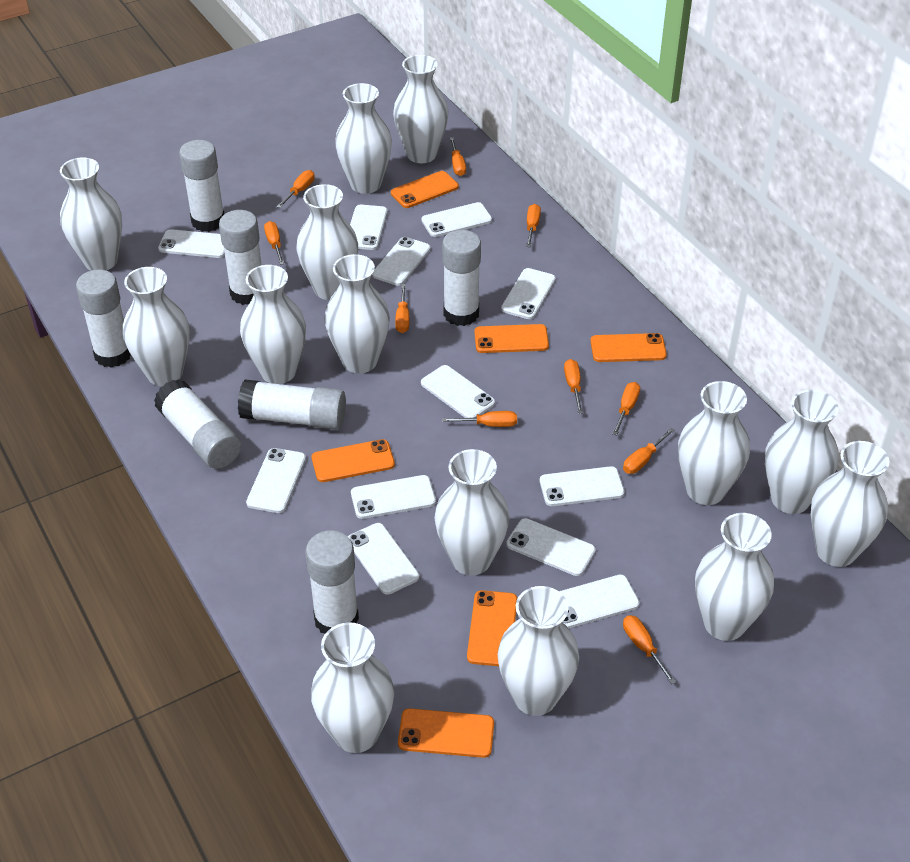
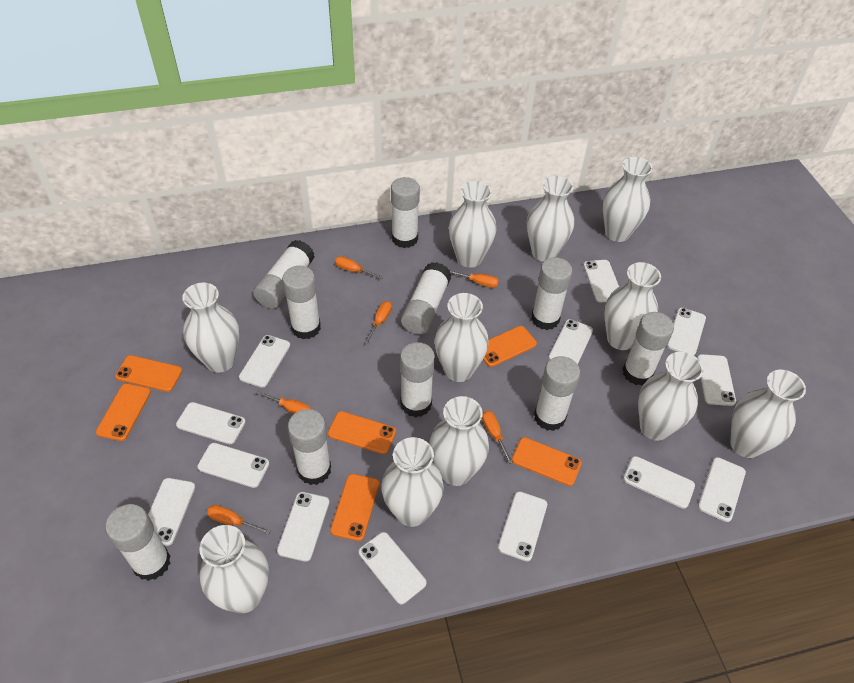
orange screwdriver: [264,221,284,265] [277,170,315,208] [395,284,409,333] [442,411,517,427] [450,137,466,176] [526,204,541,247] [564,359,583,414] [612,382,640,435] [623,428,675,474] [623,615,676,684] = 10 -> [207,505,271,534] [256,390,311,414] [335,256,383,279] [364,301,392,344] [450,270,499,288] [482,411,513,464] = 6
white glue stick: [76,270,131,368] [154,379,241,469] [179,140,224,232] [219,210,262,305] [238,380,346,430] [305,530,359,634] [442,230,481,326] = 7 -> [105,504,171,581] [253,240,315,309] [282,266,321,339] [288,409,331,485] [391,177,420,248] [400,342,435,417] [401,262,451,334] [531,257,573,330] [534,356,580,431] [622,312,674,386] = 10
white phone: [158,229,225,258] [246,448,306,513] [348,523,419,595] [350,205,388,250] [351,475,436,519] [372,237,431,286] [421,202,492,237] [421,365,495,418] [501,268,556,319] [506,518,596,576] [540,466,625,506] [559,574,639,628] = 12 -> [148,478,195,546] [176,402,246,444] [197,443,269,488] [239,335,290,388] [277,492,329,562] [359,532,426,604] [498,492,547,561] [549,319,593,364] [583,260,619,302] [623,456,695,509] [667,308,706,356] [697,354,736,406] [698,457,746,522] = 13
white vase: [60,158,122,271] [123,267,190,386] [240,265,306,384] [296,184,358,300] [311,622,394,753] [324,254,390,373] [335,83,392,194] [393,55,449,163] [435,449,509,576] [498,586,579,716] [678,381,750,505] [695,513,774,641] [765,390,839,514] [811,441,889,567] = 14 -> [182,283,239,373] [199,525,269,613] [381,437,444,527] [429,396,489,486] [435,293,489,382] [449,181,496,268] [527,176,574,262] [603,157,653,242] [604,262,661,350] [638,352,703,441] [730,370,806,458] = 11

